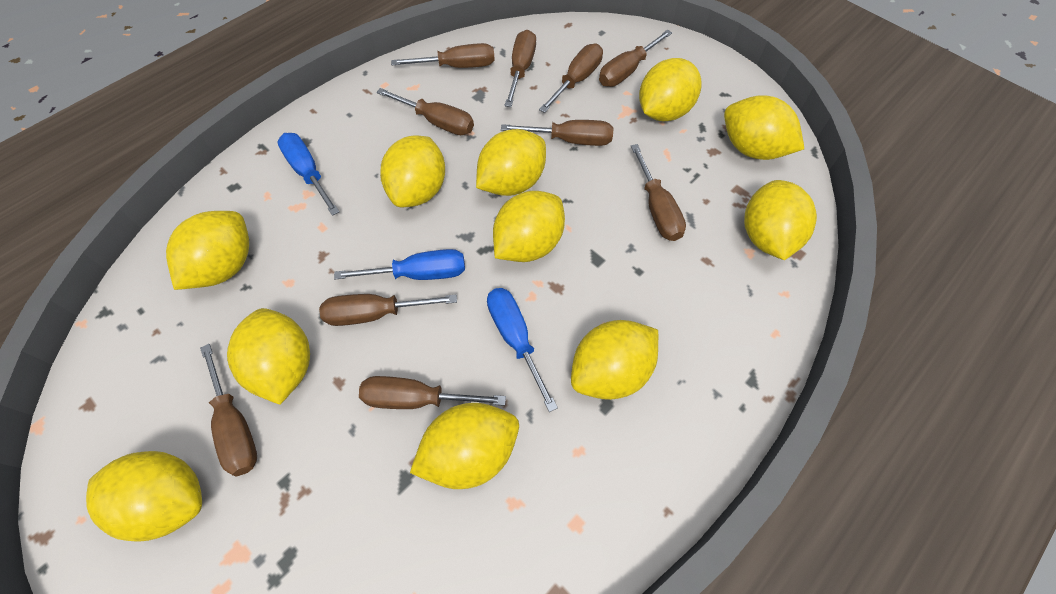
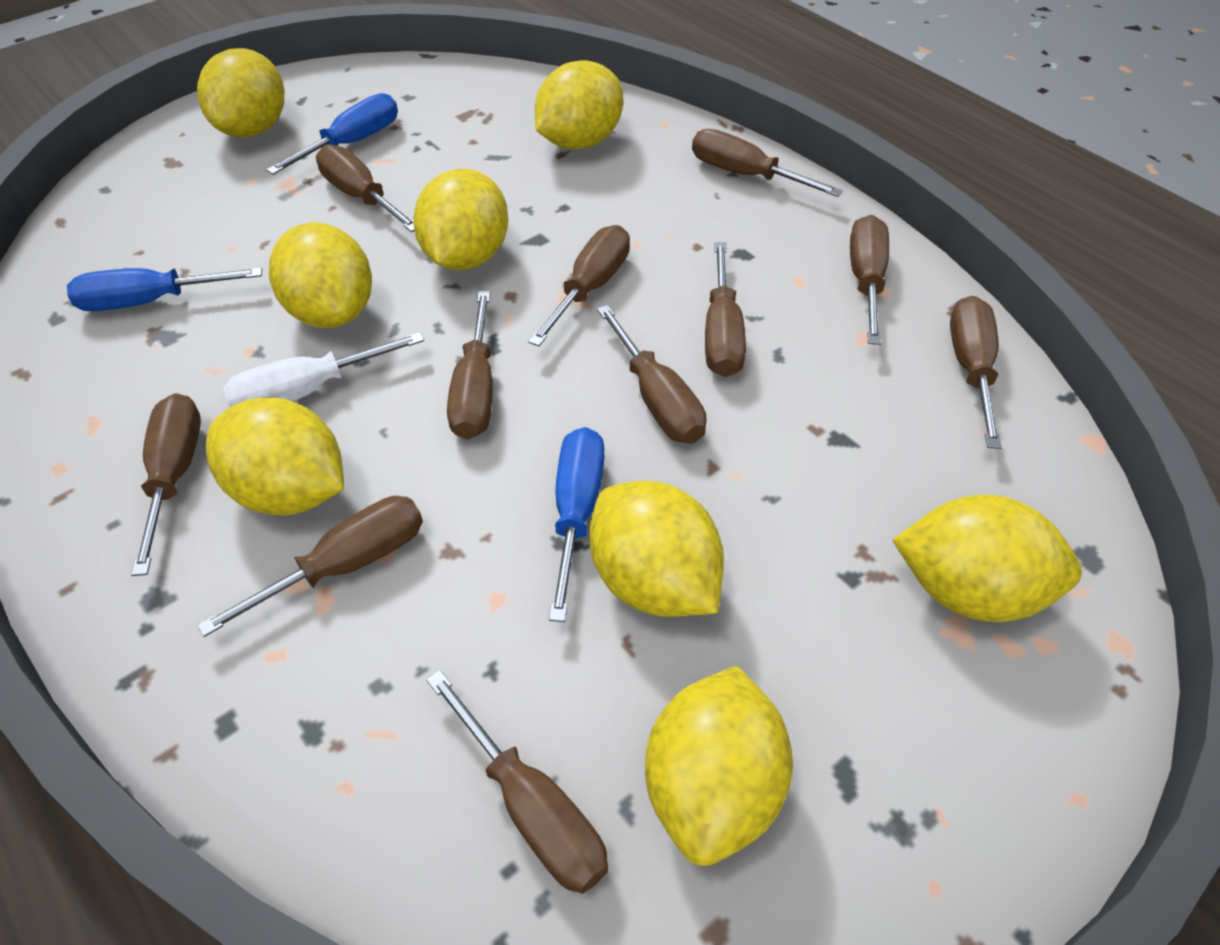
brown screwdriver: [200,344,257,476] [319,294,457,326] [359,376,506,409] [376,88,474,135] [391,43,495,68] [501,120,613,146] [504,30,536,107] [539,44,603,113] [599,30,672,87] [631,144,686,241] = 10 -> [131,393,201,576] [197,496,423,637] [316,144,415,232] [426,670,608,894] [447,291,493,439] [528,225,630,346] [597,305,707,444] [692,129,843,197] [705,242,746,377] [850,215,889,345] [950,296,1002,449] = 11
white screwdriver: none = 0 -> [223,332,424,407] = 1
yellow lemon: [86,451,202,542] [166,211,249,290] [227,308,310,405] [380,135,445,207] [410,403,519,489] [476,129,546,196] [493,191,565,262] [571,320,658,400] [639,58,702,122] [724,95,804,160] [744,180,817,260] = 11 -> [197,48,284,138] [206,398,344,516] [269,222,372,328] [413,169,508,270] [535,60,623,149] [590,481,724,617] [645,666,793,866] [892,495,1082,622] = 8

